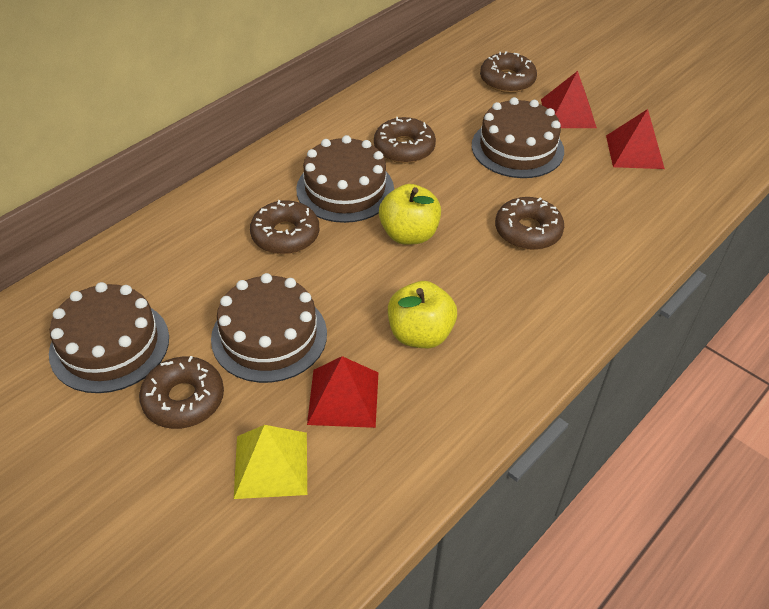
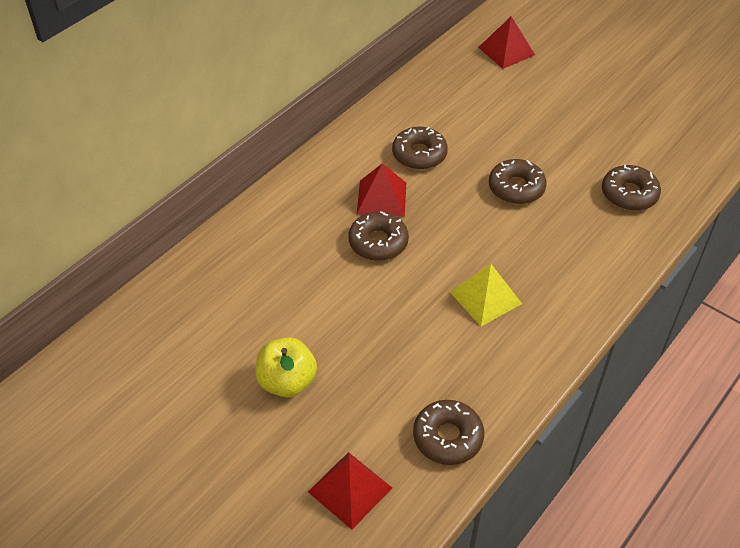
brown cake: [49,282,169,393] [211,273,327,383] [296,135,394,223] [472,97,564,178] = 4 -> none = 0
yellow apple: [379,184,441,245] [388,281,457,348] = 2 -> [255,337,317,397] = 1

